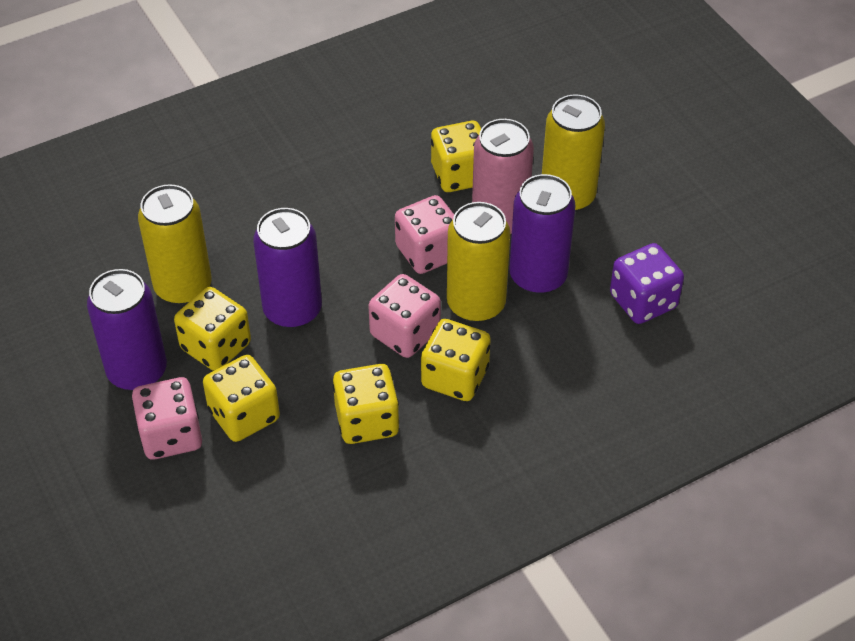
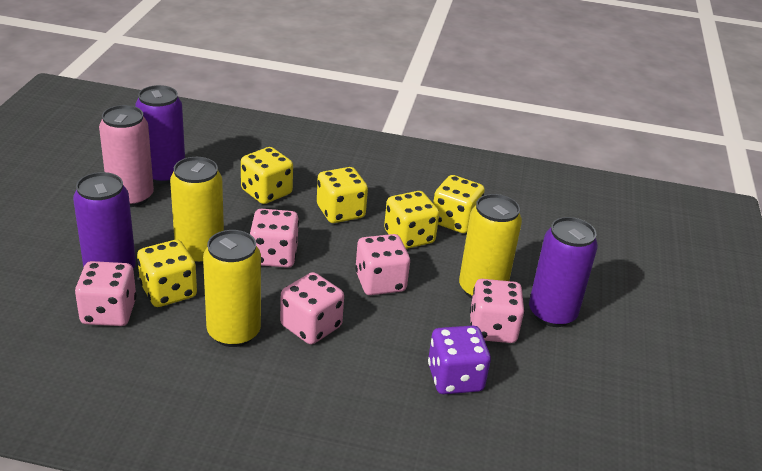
pink dice: [132,377,202,460] [368,274,441,358] [395,195,454,274] = 3 -> [75,261,136,326] [250,209,299,268] [280,272,344,344] [355,234,410,295] [470,279,525,343] = 5

